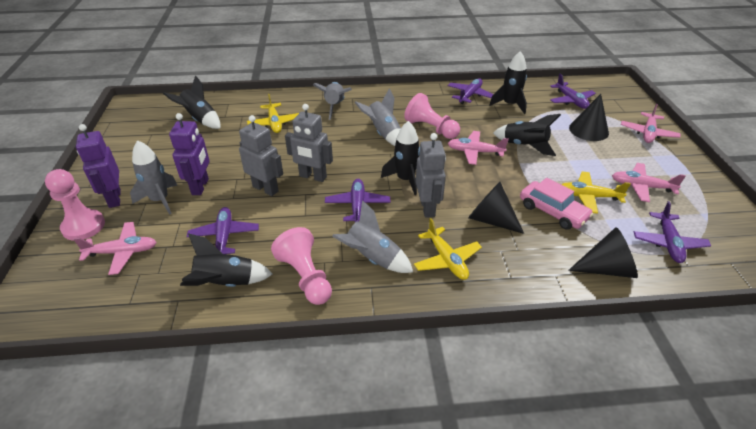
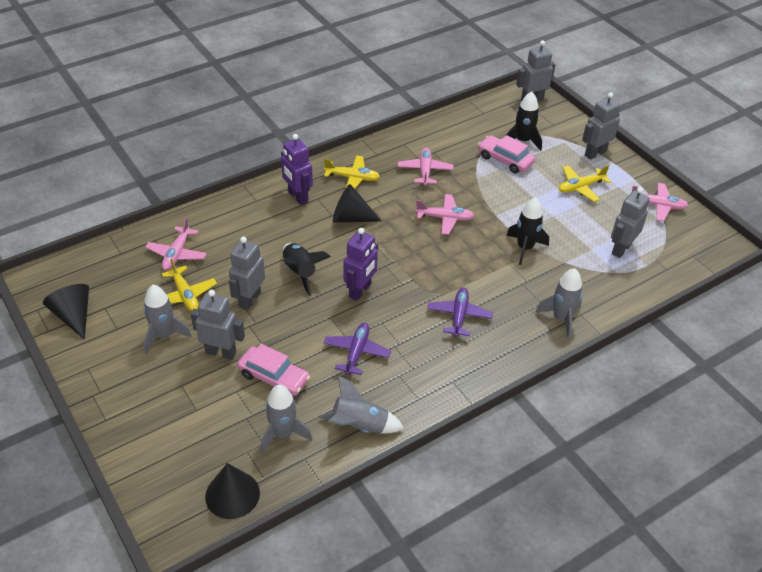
black rocket: [163,75,220,129] [180,233,272,287] [381,121,420,195] [489,51,527,114] [493,114,561,156] = 5 -> [283,243,331,296] [505,91,542,151] [506,198,549,265] = 3
grey robot: [239,115,283,196] [285,104,333,182] [416,133,446,218] = 3 -> [191,290,245,360] [229,237,265,310] [516,40,556,102] [582,92,620,160] [611,187,650,258] = 5
pink car: [520,178,593,230] = 1 -> [237,344,310,396] [478,135,535,173] = 2
pink pawn: [45,169,105,241] [271,227,332,305] [404,93,460,139] = 3 -> none = 0
purple plane: [187,207,259,254] [325,179,390,222] [448,78,493,104] [550,74,596,109] [634,201,711,263] = 5 -> [324,323,391,375] [427,287,493,337] = 2

